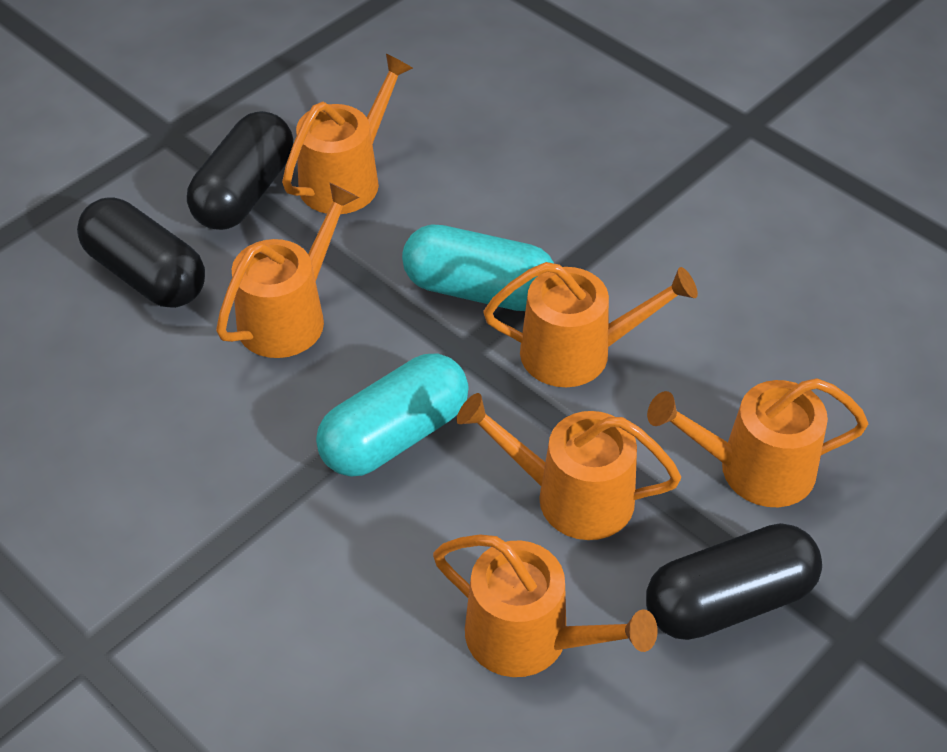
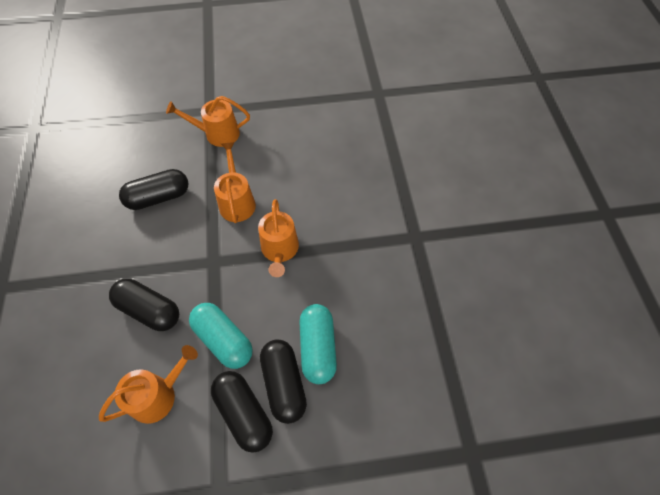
black capsule: [77,198,205,308] [187,111,293,230] [646,523,822,640] = 3 -> [109,279,179,331] [119,169,189,210] [211,371,273,453] [260,340,307,424] = 4
orange watering can: [216,183,359,358] [282,54,413,214] [433,534,658,677] [457,393,681,540] [484,262,698,387] [647,378,868,507] = 6 -> [99,345,198,424] [166,96,250,147] [214,142,256,223] [258,199,299,277] = 4

